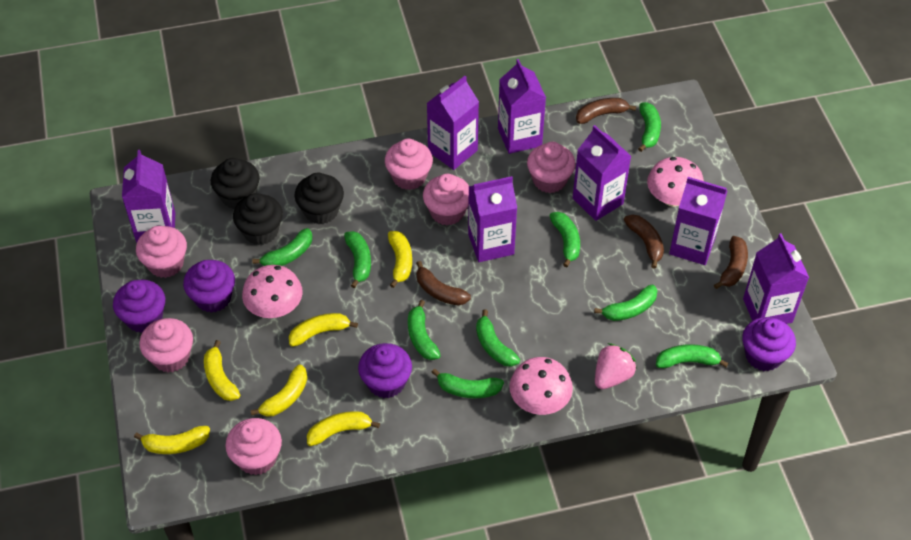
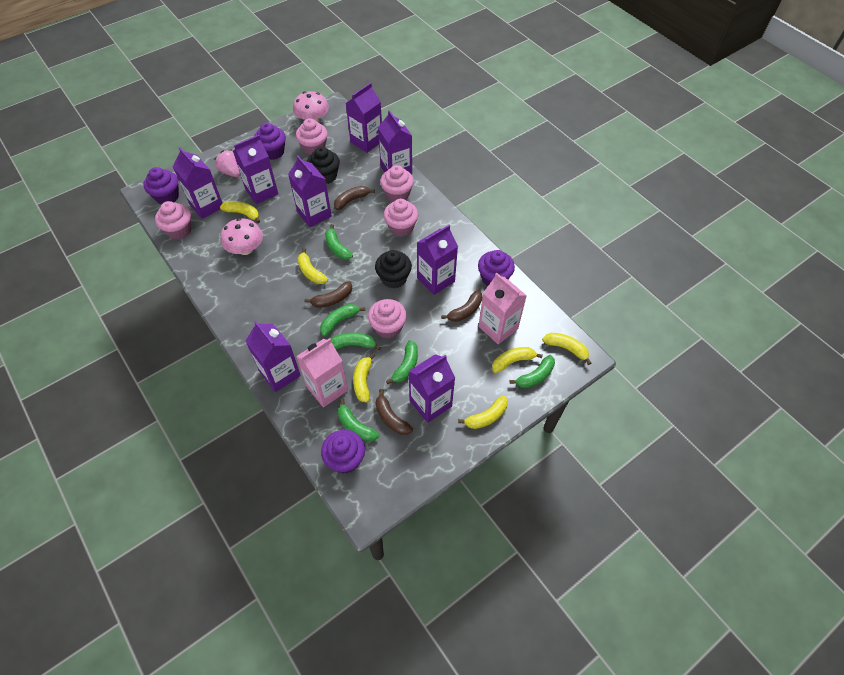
black cupcake: [211,158,260,209] [233,193,283,245] [294,173,344,224] = 3 -> [307,147,340,184] [375,250,412,289] = 2
green banana: [252,228,312,266] [344,231,371,288] [408,300,441,360] [431,369,504,398] [476,309,520,367] [549,212,580,267] [594,285,658,321] [638,102,661,152] [656,344,729,368] = 9 -> [320,304,365,336] [325,224,353,260] [331,332,381,350] [338,399,379,442] [386,340,418,384] [510,355,555,388] = 6
pink carton: none = 0 -> [296,338,348,408] [478,273,527,344] = 2
pink cupcake: [136,226,187,278] [139,318,193,373] [225,418,282,475] [385,139,433,190] [423,174,469,225] [527,142,576,193] = 6 -> [155,201,191,240] [296,118,328,155] [368,299,407,338] [380,165,414,202] [384,199,418,237] = 5
pink mushroom: [242,265,303,318] [509,357,573,415] [647,157,704,207] = 3 -> [221,218,263,255] [293,91,329,122] = 2
purple carton: [122,150,175,243] [427,76,479,170] [468,176,517,262] [498,59,546,154] [573,125,631,221] [669,177,727,265] [743,233,809,324] = 7 -> [173,147,223,219] [233,135,278,204] [246,321,301,392] [288,155,332,227] [346,83,382,153] [378,110,412,175] [408,354,455,423] [417,225,458,295] = 8

